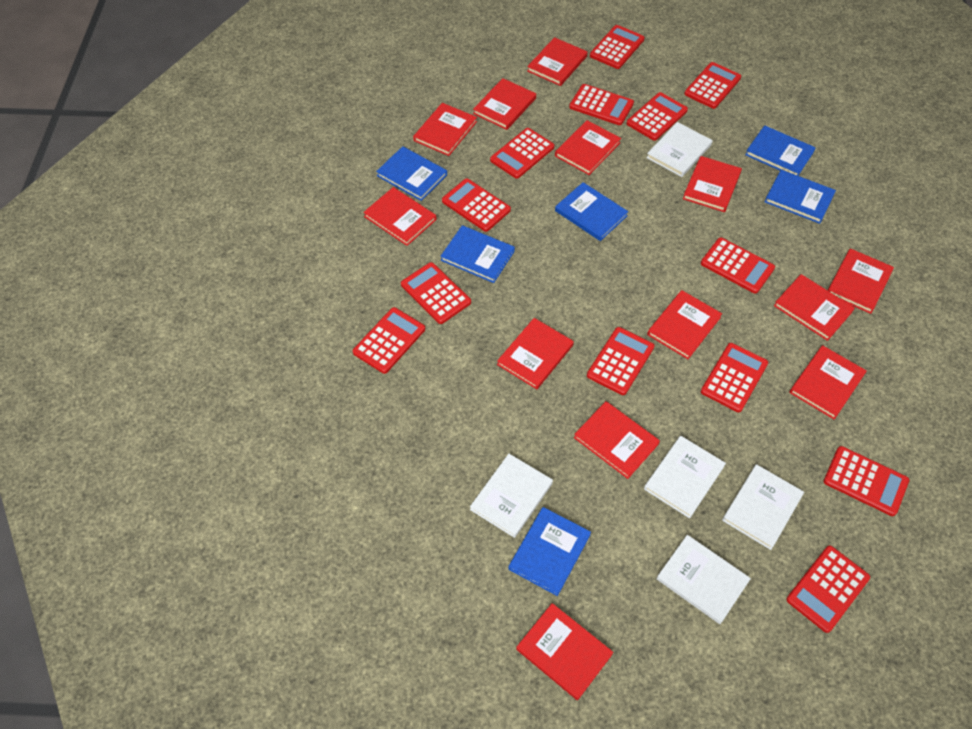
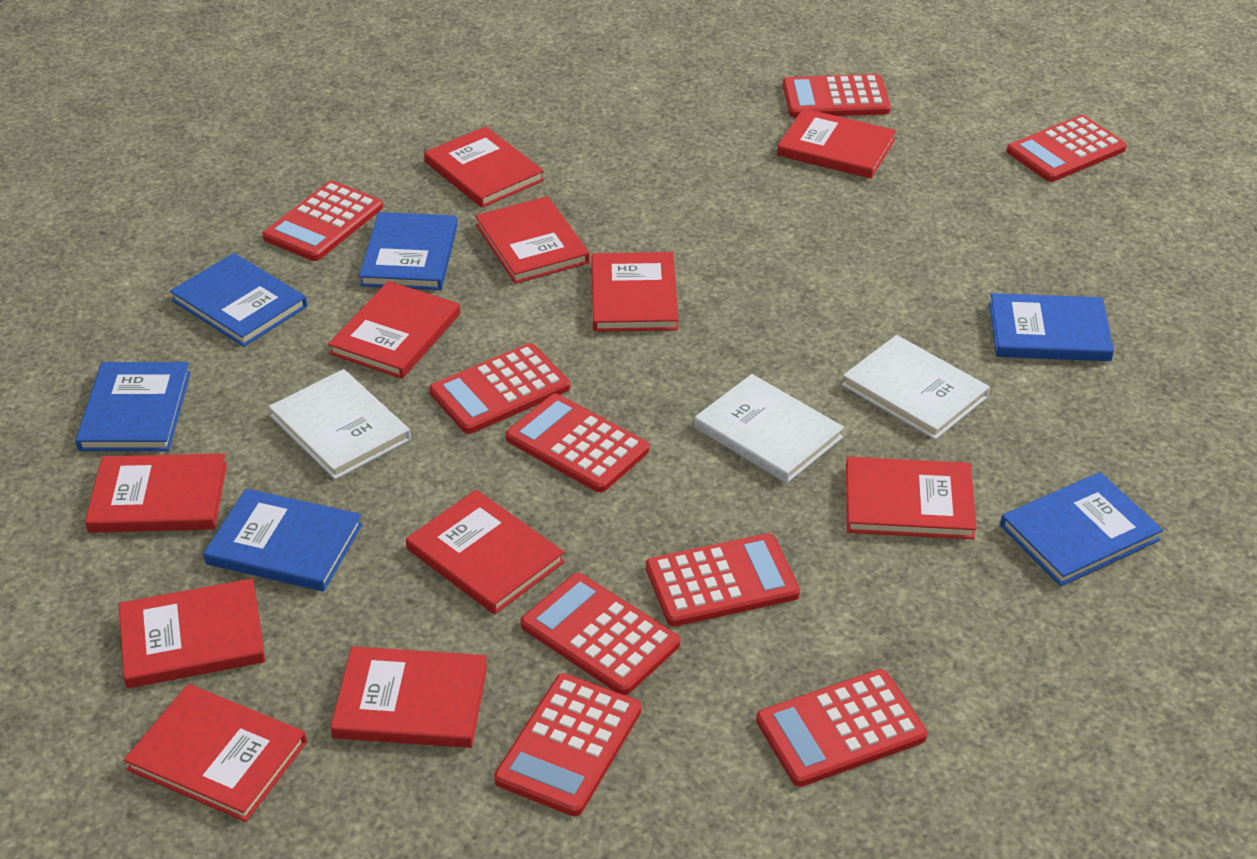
red book: [363,187,437,246] [413,103,477,156] [473,78,536,130] [497,318,574,389] [516,603,613,700] [527,37,588,86] [555,120,621,175] [574,401,660,479] [647,290,722,359] [683,156,742,212] [774,274,855,341] [790,345,867,419] [828,248,894,314] = 13 -> [85,453,227,533] [119,579,265,688] [124,684,307,822] [328,281,460,379] [330,646,487,748] [406,490,565,615] [424,126,544,208] [475,196,590,284] [591,252,678,332] [777,108,896,179] [846,457,977,540] = 11
red calculator: [353,307,425,374] [401,262,471,324] [442,178,511,232] [490,128,554,179] [569,84,634,125] [587,327,654,395] [590,25,645,69] [627,92,688,141] [684,62,741,109] [701,237,775,294] [701,343,768,412] [786,545,870,633] [824,446,909,516] = 13 -> [262,181,383,261] [429,343,570,434] [494,673,641,816] [505,394,649,493] [521,573,680,695] [646,533,800,627] [756,669,927,787] [783,74,891,118] [1007,115,1127,182] = 9
white book: [470,454,553,538] [644,436,726,518] [646,122,713,177] [656,535,751,624] [722,464,804,550] = 5 -> [269,369,411,480] [694,374,844,483] [842,335,990,440] = 3

